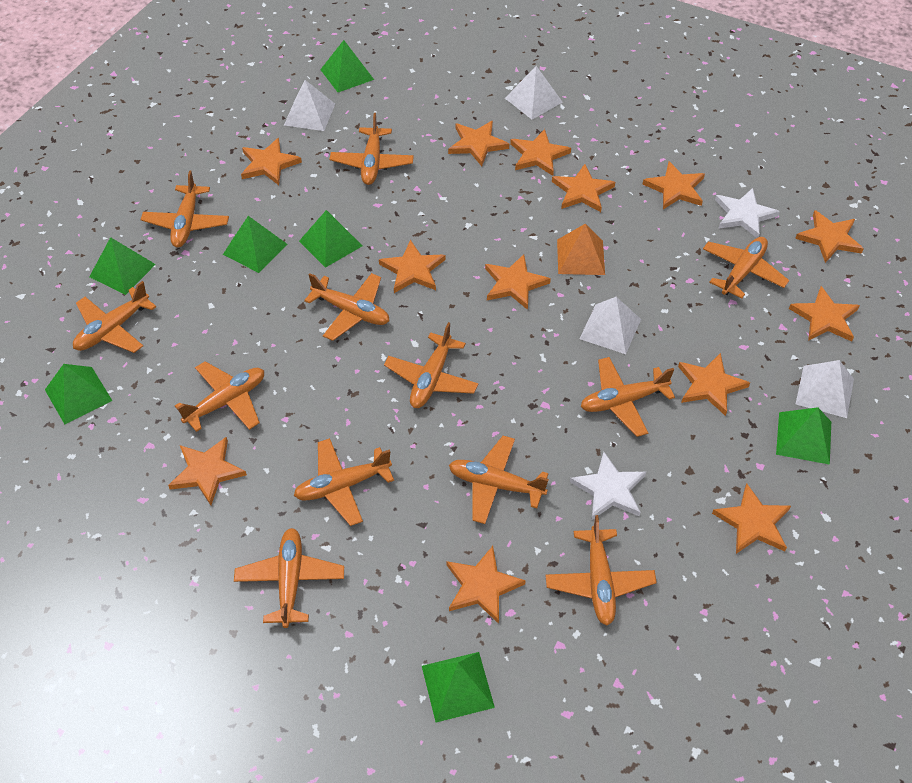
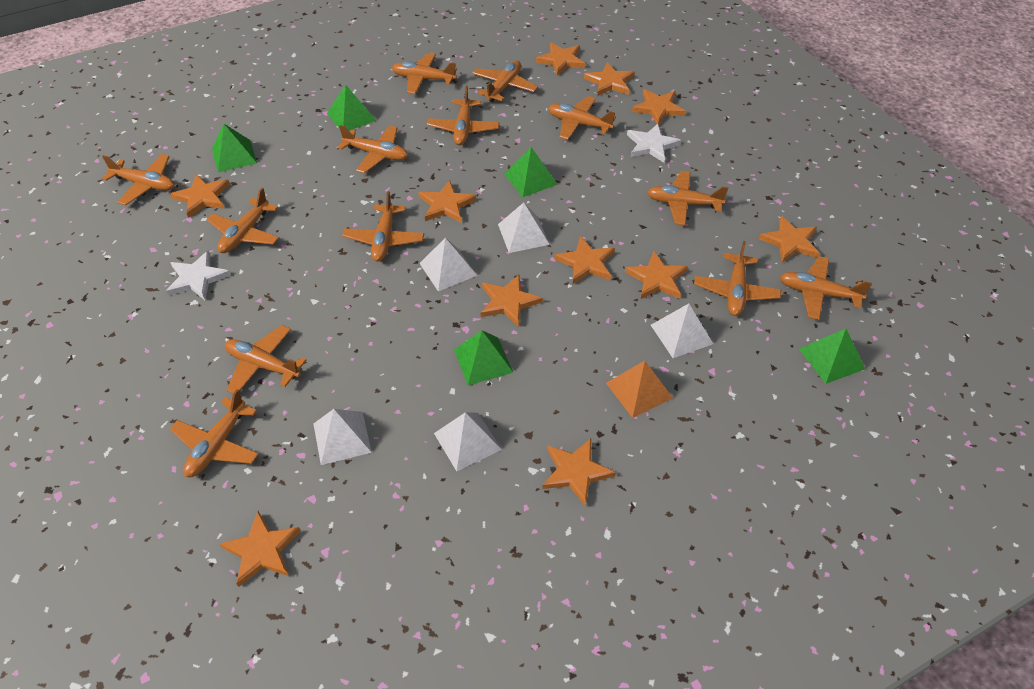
green pyramid: [45,364,112,424] [89,237,156,295] [223,216,287,273] [299,210,362,268] [320,40,374,92] [422,652,495,722] [776,407,831,465] = 7 -> [212,124,257,172] [327,85,376,131] [454,331,513,385] [504,147,558,197] [799,328,865,384] = 5
orange plane: [73,281,156,353] [140,171,229,248] [175,361,264,432] [234,528,344,628] [294,438,394,526] [304,273,389,341] [330,113,414,185] [384,322,478,408] [449,436,549,524] [545,515,657,626] [581,357,675,437] [703,237,789,298] = 12 -> [102,154,175,205] [170,389,259,477] [206,188,279,253] [225,325,307,393] [338,125,408,173] [342,191,424,262] [392,53,457,94] [427,86,499,145] [472,60,538,103] [548,96,616,140] [647,171,728,225] [694,241,781,316] [780,256,872,320] = 13
orange star: [168,437,247,505] [241,138,302,185] [379,240,445,293] [446,546,526,624] [448,121,509,166] [485,254,551,310] [510,129,571,176] [552,164,615,212] [642,161,705,209] [678,353,750,416] [712,483,791,554] [789,286,860,342] [795,210,864,263] = 13 -> [170,174,230,218] [220,511,301,587] [418,180,476,223] [481,275,543,327] [536,42,585,76] [542,438,616,507] [554,236,615,284] [584,62,635,96] [625,251,688,299] [632,89,686,125] [759,216,820,263] = 11
white pyramid: [284,80,335,131] [505,66,563,119] [580,297,641,354] [796,360,854,418] = 4 -> [314,409,372,465] [419,238,477,291] [434,412,502,471] [498,202,550,253] [651,304,713,358] = 5

